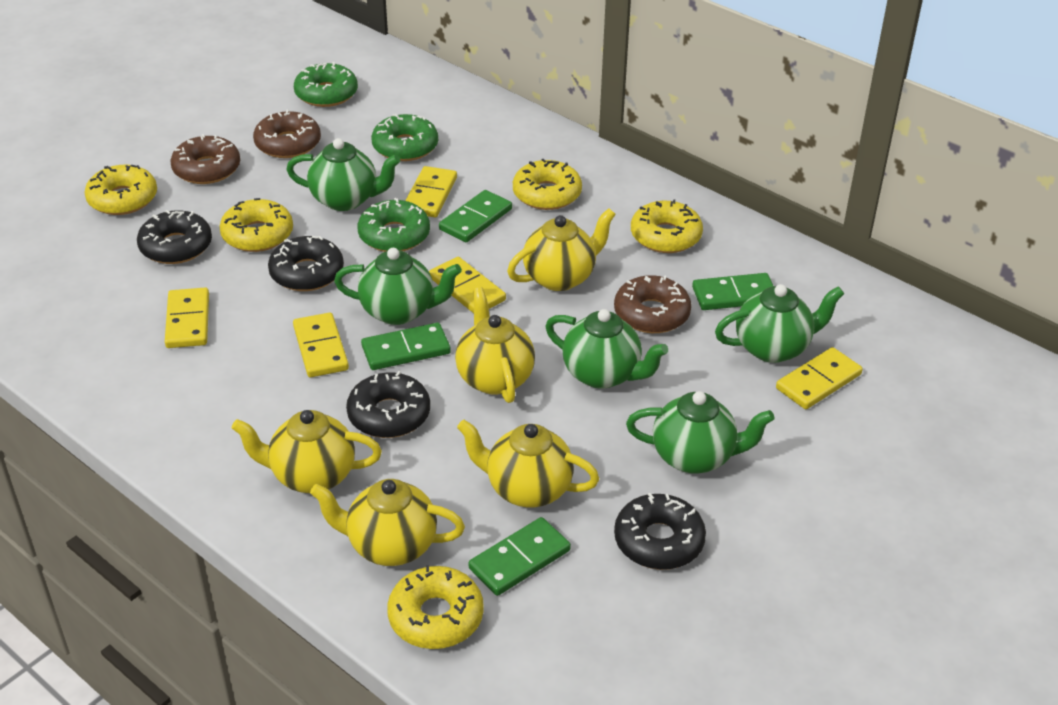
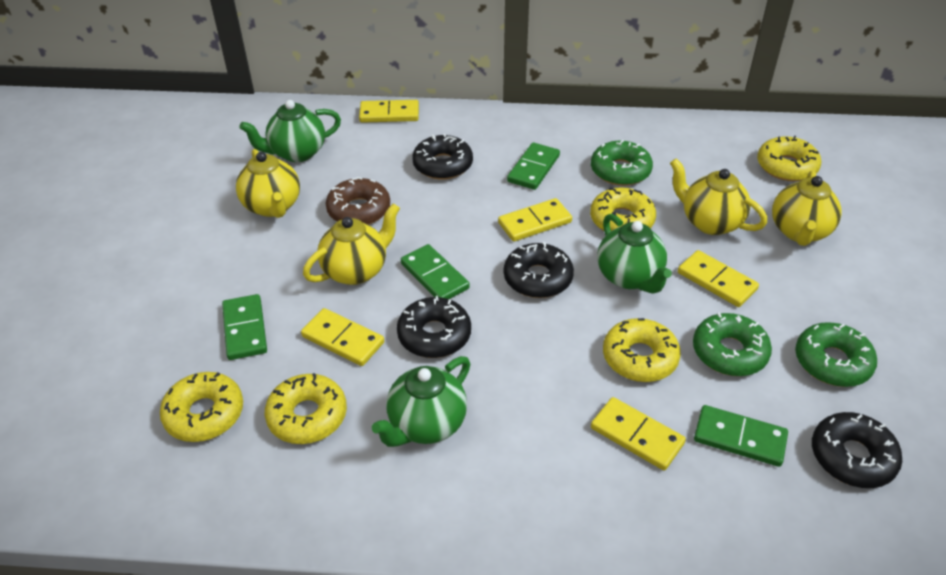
brown donut: [170,134,240,184] [253,109,321,158] [614,275,691,333] = 3 -> [326,177,390,225] = 1
green teapot: [286,138,400,211] [334,248,462,325] [545,309,668,389] [626,391,774,474] [715,284,844,363] = 5 -> [239,100,341,162] [372,356,470,447] [597,214,672,294] = 3
yellow teapot: [231,410,382,493] [310,479,465,566] [455,287,535,403] [457,420,599,508] [507,208,616,291] = 5 -> [236,149,300,218] [303,203,400,285] [670,158,767,235] [772,170,842,246] = 4

